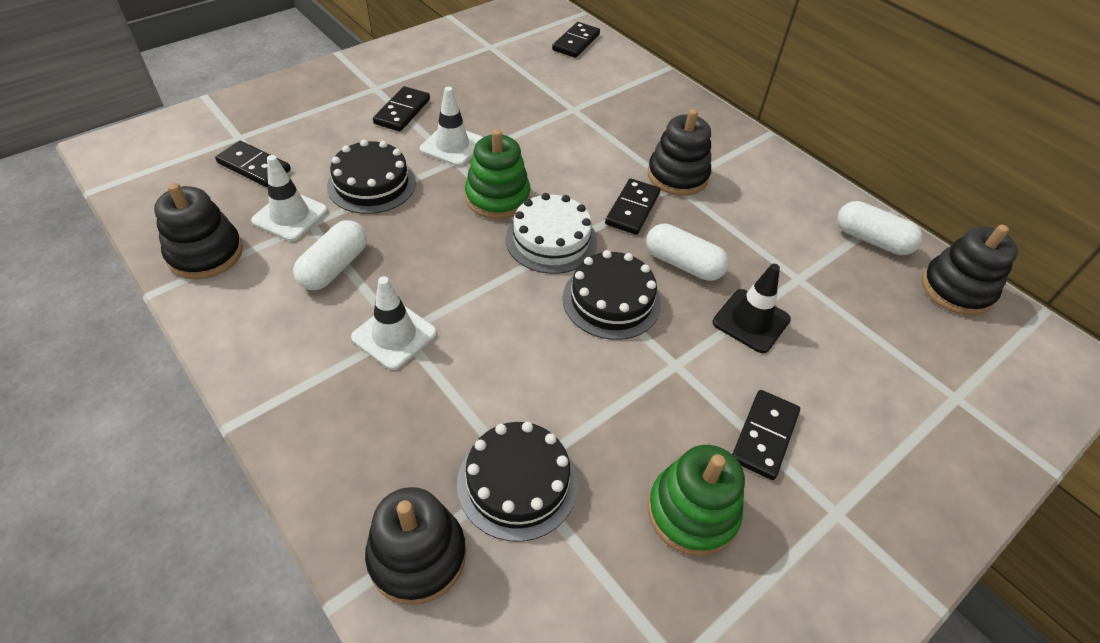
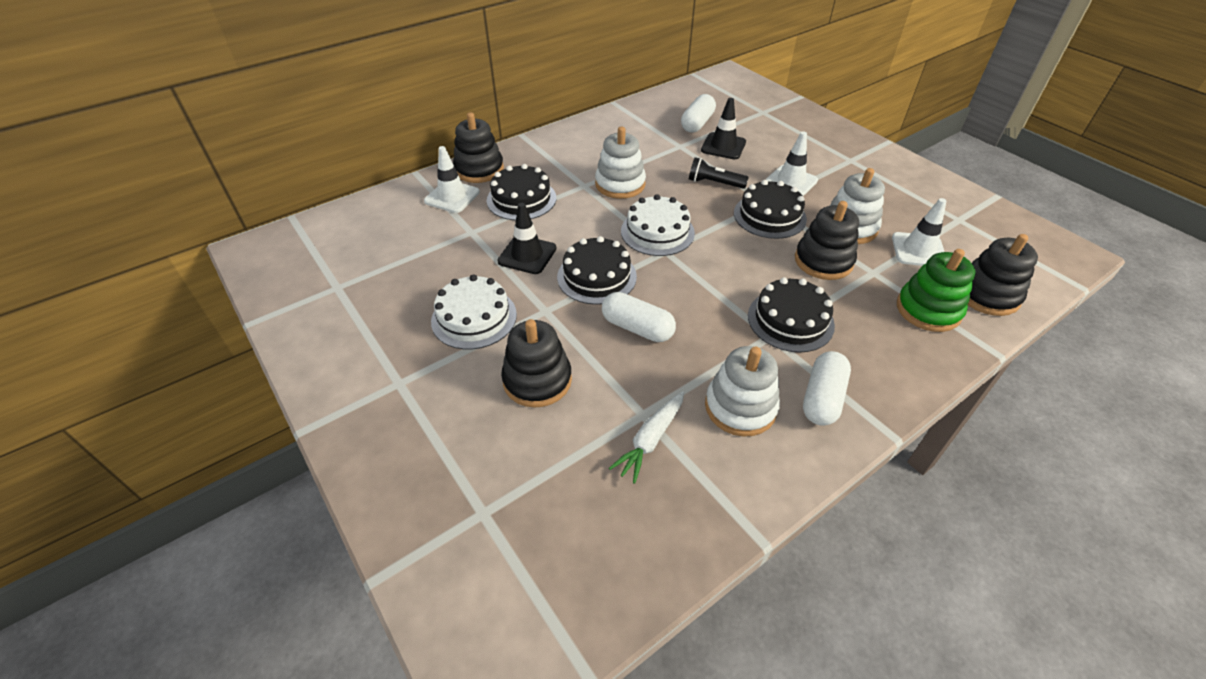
black cake: [327,140,416,214] [457,422,578,542] [563,250,661,340] = 3 -> [487,164,556,220] [557,236,637,305] [734,180,807,239] [748,277,835,352] = 4
black domino: [215,141,291,187] [373,86,430,132] [552,22,600,58] [605,178,660,235] [732,390,800,480] = 5 -> none = 0
black flashlight: none = 0 -> [689,157,749,189] = 1
black traffic cone: [713,264,791,353] = 1 -> [498,203,556,274] [701,98,746,159] = 2
green stacking toy: [465,129,530,219] [648,445,745,556] = 2 -> [897,249,976,332] = 1
white cake: [506,193,597,274] = 1 -> [431,274,517,350] [621,194,695,256] = 2
white carrot: none = 0 -> [609,391,684,484] = 1
white stacking toy: none = 0 -> [595,127,646,199] [705,346,780,437] [829,168,885,244] = 3

